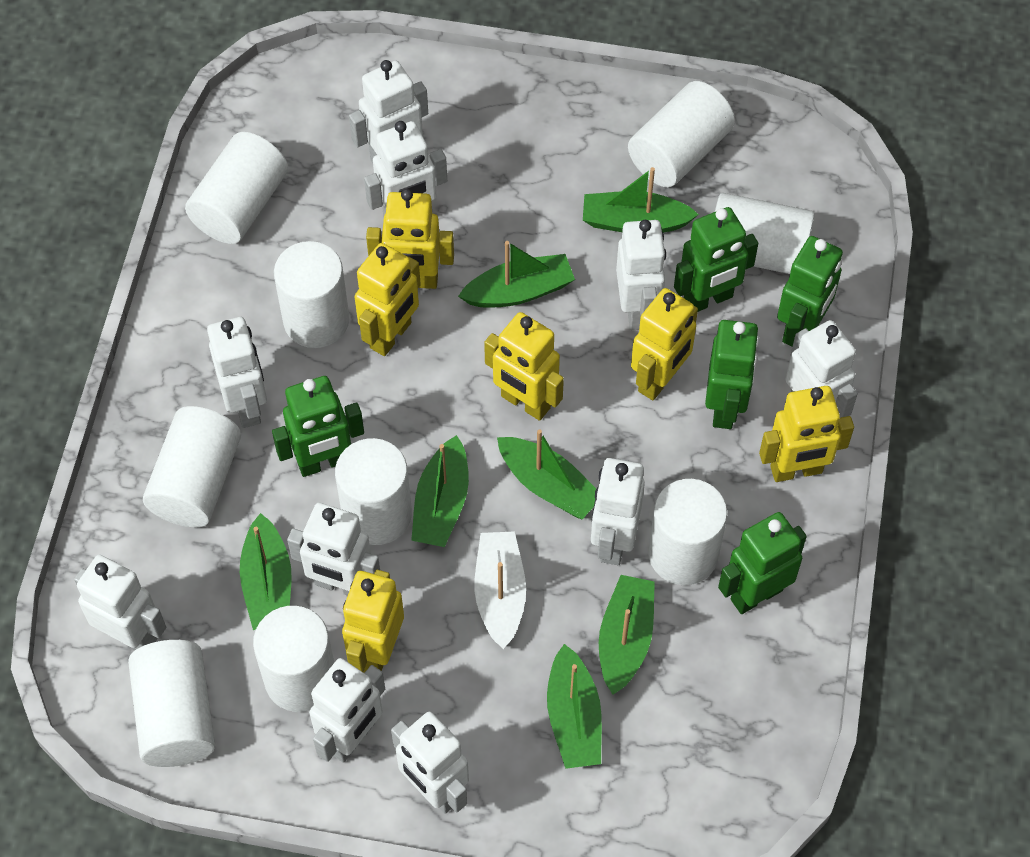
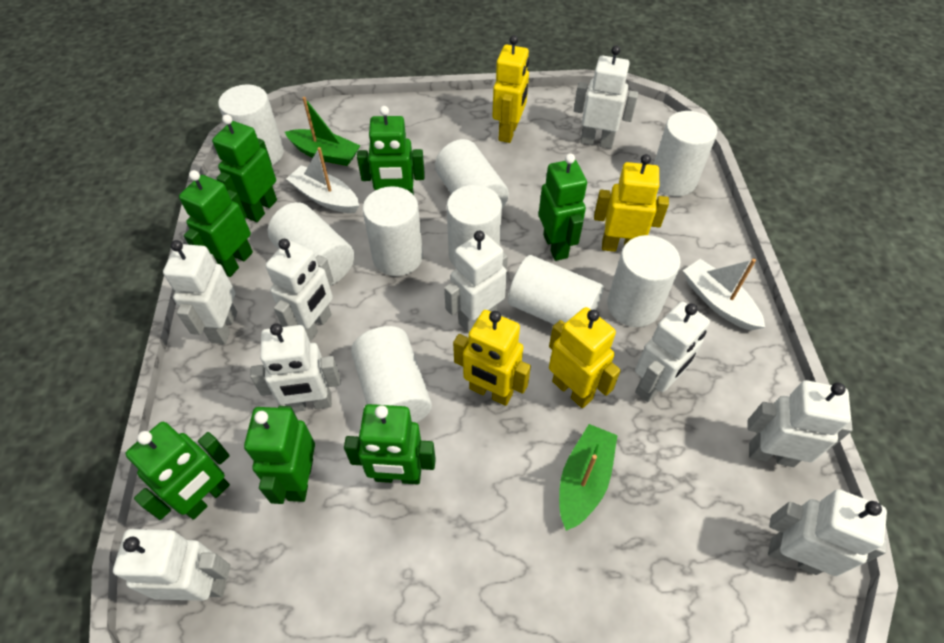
green boat: [240,513,292,630] [411,435,469,547] [458,241,575,308] [497,430,596,519] [547,644,602,769] [583,167,699,233] [599,575,655,695] = 7 -> [285,97,360,166] [559,424,617,531] = 2
green robot: [272,376,364,477] [674,207,758,312] [705,320,759,429] [718,512,807,614] [777,236,843,347] = 5 -> [125,422,230,520] [179,170,253,277] [212,114,277,222] [244,406,315,504] [344,404,436,485] [357,106,425,195] [539,153,587,261] = 7
white boat: [474,531,526,649] = 1 -> [286,147,359,213] [683,259,765,331] = 2
white robot: [74,555,166,650] [207,317,267,428] [287,503,380,596] [309,658,385,763] [349,60,428,163] [364,121,447,217] [391,711,469,814] [591,458,645,565] [616,220,666,330] [785,320,858,418] = 10 -> [113,529,230,601] [163,240,237,344] [250,323,341,412] [266,239,333,342] [444,231,508,333] [574,46,638,149] [635,301,710,402] [748,380,853,467] [768,489,887,576] = 9
yellow robot: [342,570,404,673] [354,243,421,356] [366,189,454,289] [484,312,564,421] [631,288,698,400] [759,386,854,482] = 6 -> [453,310,531,406] [493,35,529,143] [549,307,621,408] [594,154,669,252] = 4

